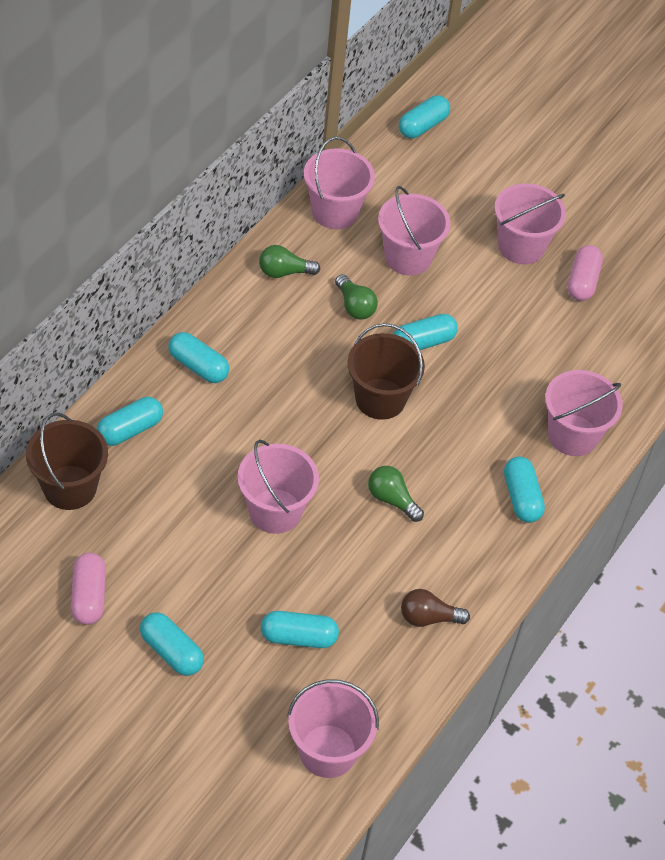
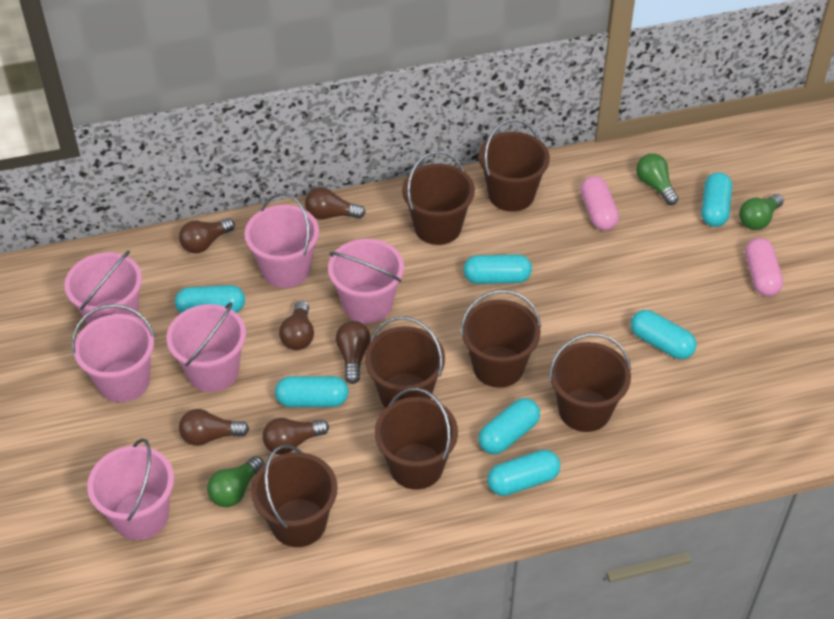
brown bucket: [26,412,108,510] [348,323,425,420] = 2 -> [251,445,338,547] [365,316,445,408] [375,388,458,489] [402,151,475,245] [460,290,541,388] [479,119,550,212] [549,333,631,432] = 7
brown light bulb: [401,589,470,627] = 1 -> [179,218,235,253] [179,409,249,446] [263,418,329,455] [279,300,314,350] [305,187,366,220] [336,321,371,384] = 6

